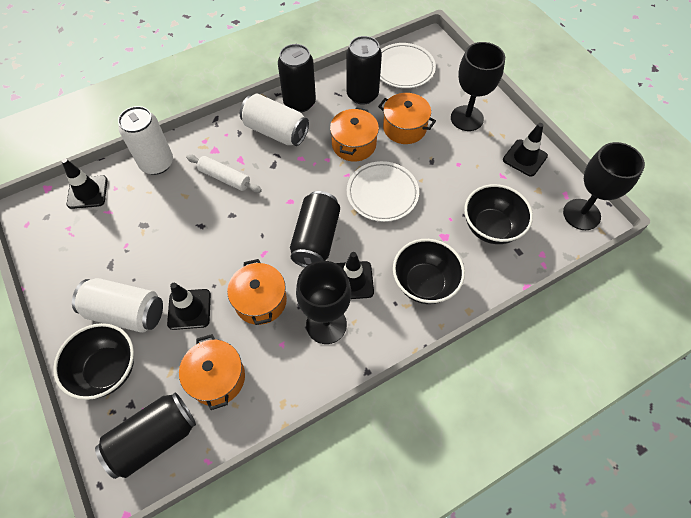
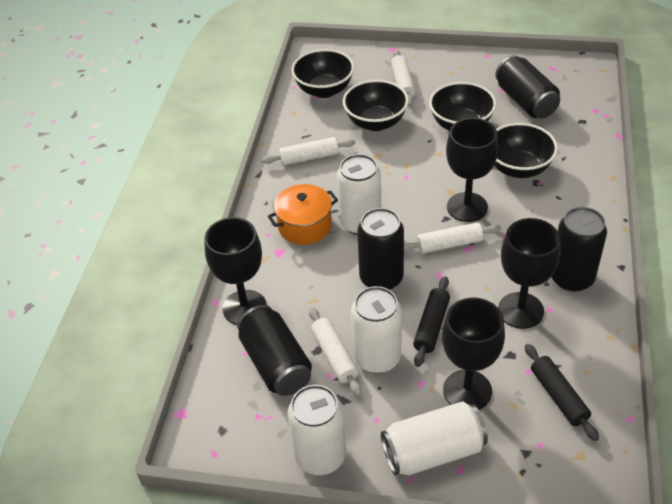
black bowl: [53,323,134,400] [393,239,465,304] [464,184,533,244] = 3 -> [291,49,354,98] [343,80,409,131] [429,82,496,131] [494,123,558,178] = 4
black goblet: [296,261,351,344] [451,42,505,131] [563,142,645,230] = 3 -> [205,217,267,325] [442,298,505,410] [446,118,498,222] [498,218,560,329] = 4
black rolling pin: none = 0 -> [413,276,450,367] [525,344,599,441] = 2
black traffic cone: [62,158,108,209] [167,283,211,330] [336,252,374,299] [503,123,548,177] = 4 -> none = 0
orange pot: [179,334,245,410] [227,259,287,325] [330,107,379,161] [378,93,436,144] = 4 -> [268,184,338,245] = 1
white can: [72,278,163,333] [118,106,173,175] [240,93,309,146] = 3 -> [288,385,346,475] [337,154,381,235] [351,286,402,373] [381,401,488,475] = 4
white plate: [347,161,419,222] [380,43,436,88] = 2 -> none = 0
white rolling pin: [186,154,262,193] = 1 -> [261,137,355,165] [309,307,362,396] [391,50,415,106] [404,222,501,254] = 4

